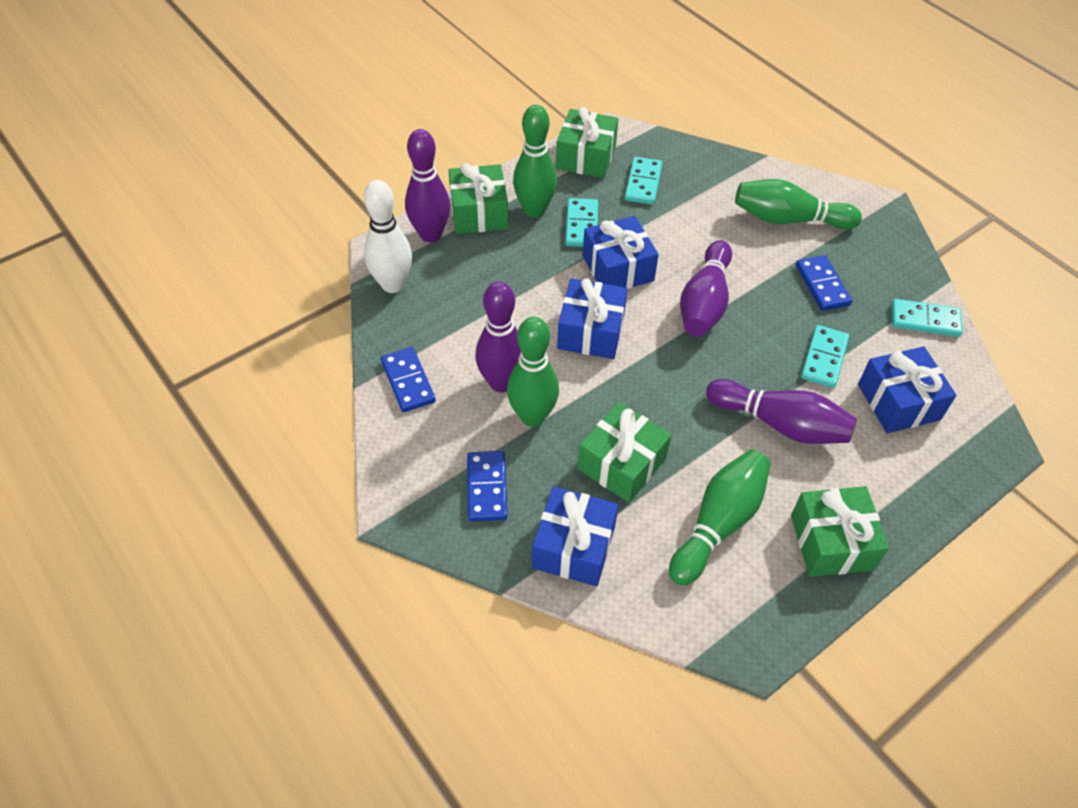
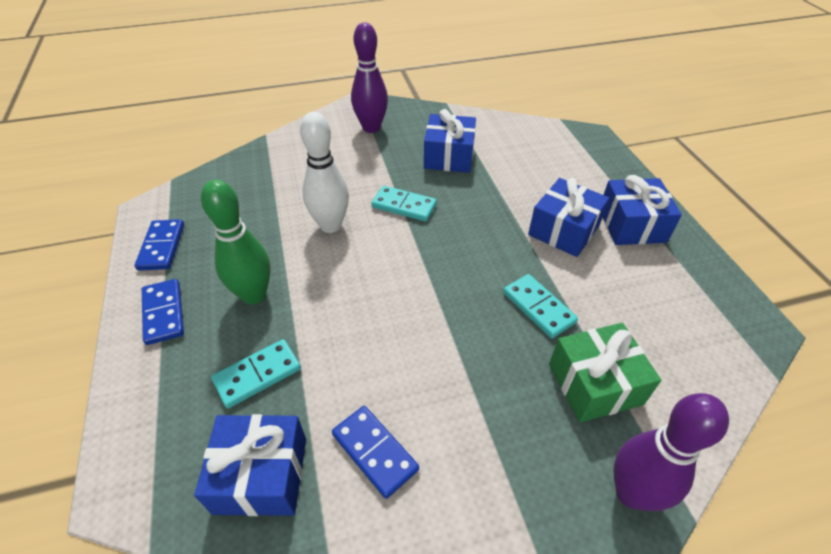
green bowling pin: [507,317,559,427] [513,105,557,218] [669,450,771,586] [735,179,862,230] = 4 -> [201,180,271,304] = 1
green gift: [448,163,508,234] [556,107,618,178] [578,402,672,503] [791,486,889,577] = 4 -> [549,323,661,423] = 1
purple bowling pin: [405,129,450,242] [475,281,521,393] [680,240,732,337] [706,379,857,444] = 4 -> [351,22,388,133] [614,393,729,511] = 2
turquoise domino: [565,198,598,247] [625,157,662,205] [801,325,849,388] [892,299,963,337] = 4 -> [211,339,301,408] [371,186,437,222] [503,274,578,338] = 3

